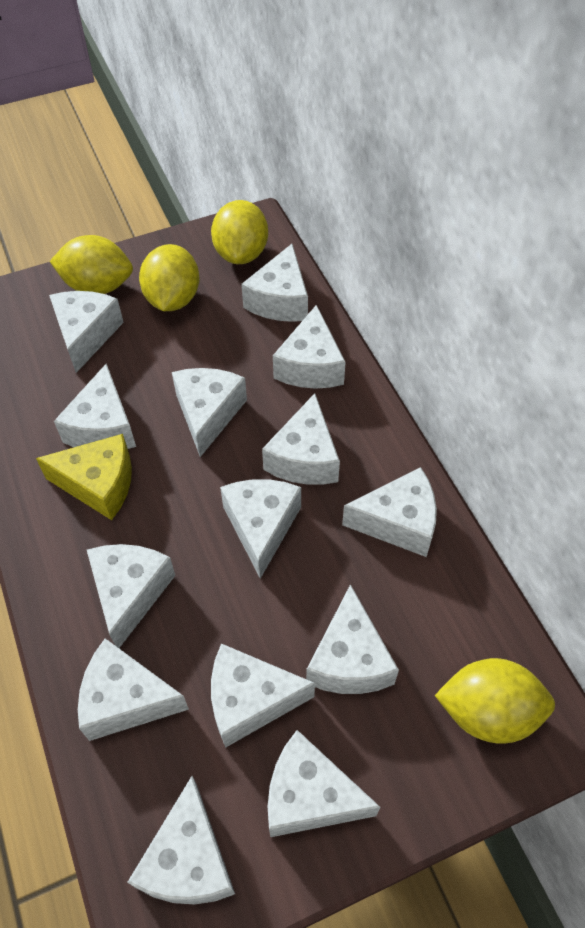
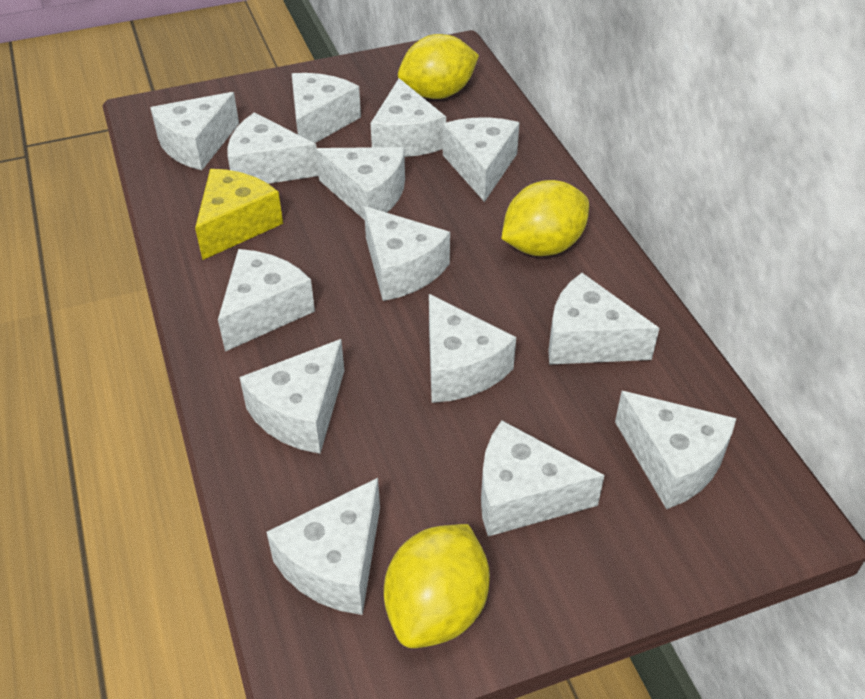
yellow lemon: [50,235,133,294] [139,244,200,311] [211,200,268,264] [435,658,555,744] = 4 -> [384,524,490,648] [398,34,479,99] [501,180,589,256] = 3

